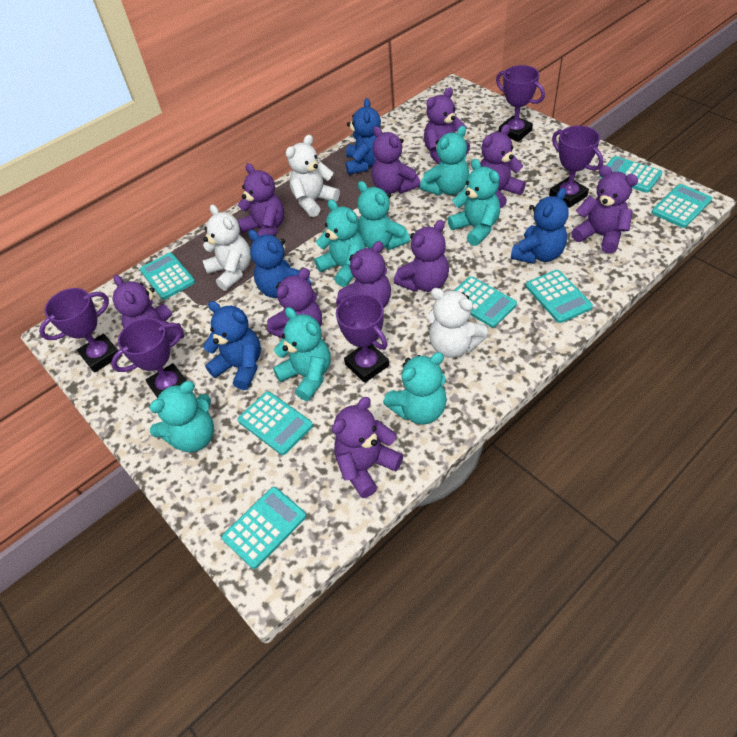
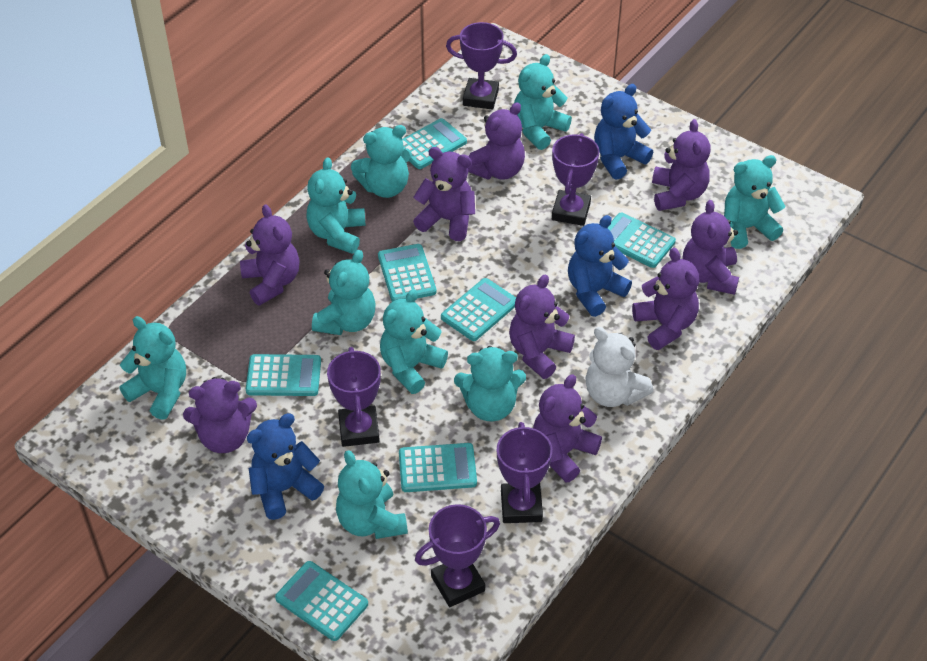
blue teddy bear: [203,301,261,390] [248,230,311,298] [346,98,381,175] [511,188,569,264] = 4 -> [247,413,324,520] [568,215,632,317] [594,84,653,180] = 3
purple teddy bear: [113,275,184,342] [237,163,284,236] [267,268,322,338] [332,397,403,498] [336,241,391,308] [372,126,420,194] [394,220,449,292] [424,88,470,165] [480,124,526,208] [571,165,638,254] = 10 -> [183,377,257,453] [240,204,300,306] [413,147,475,241] [468,102,525,180] [509,275,575,379] [533,374,602,482] [632,248,699,350] [652,119,711,211] [683,200,739,295] = 9
turquoise teddy bear: [149,381,214,452] [273,307,331,401] [314,200,365,287] [357,181,410,250] [383,352,447,425] [420,126,469,196] [447,159,500,246] = 7 -> [119,316,186,420] [306,157,366,254] [312,250,376,335] [336,450,408,539] [351,125,412,198] [380,289,448,394] [454,346,526,421] [514,54,572,150] [724,155,786,249] = 9
white teddy bear: [203,205,251,291] [286,135,340,217] [428,288,488,358] = 3 -> [586,327,653,407] = 1

